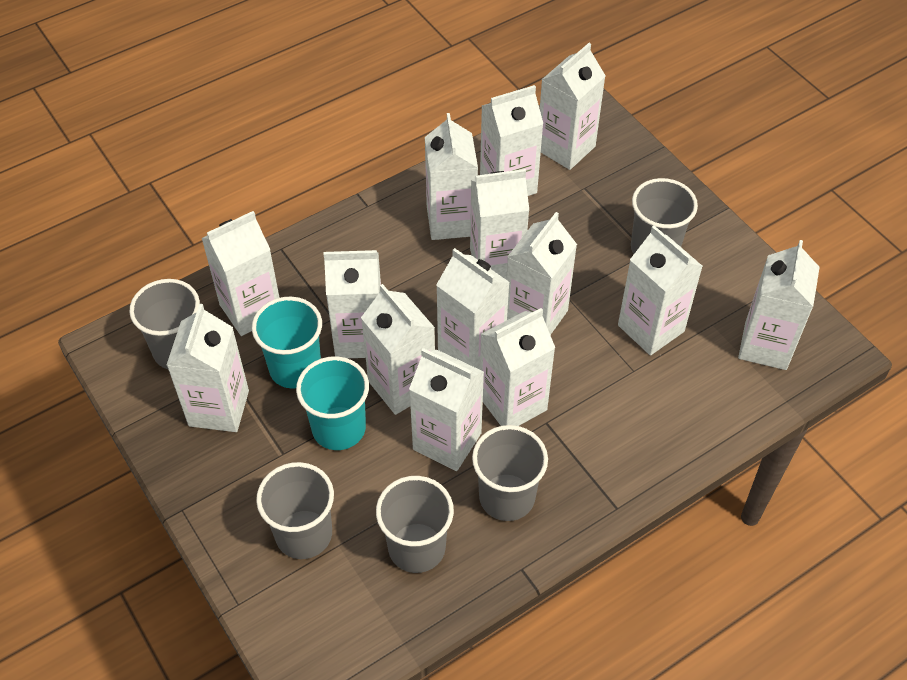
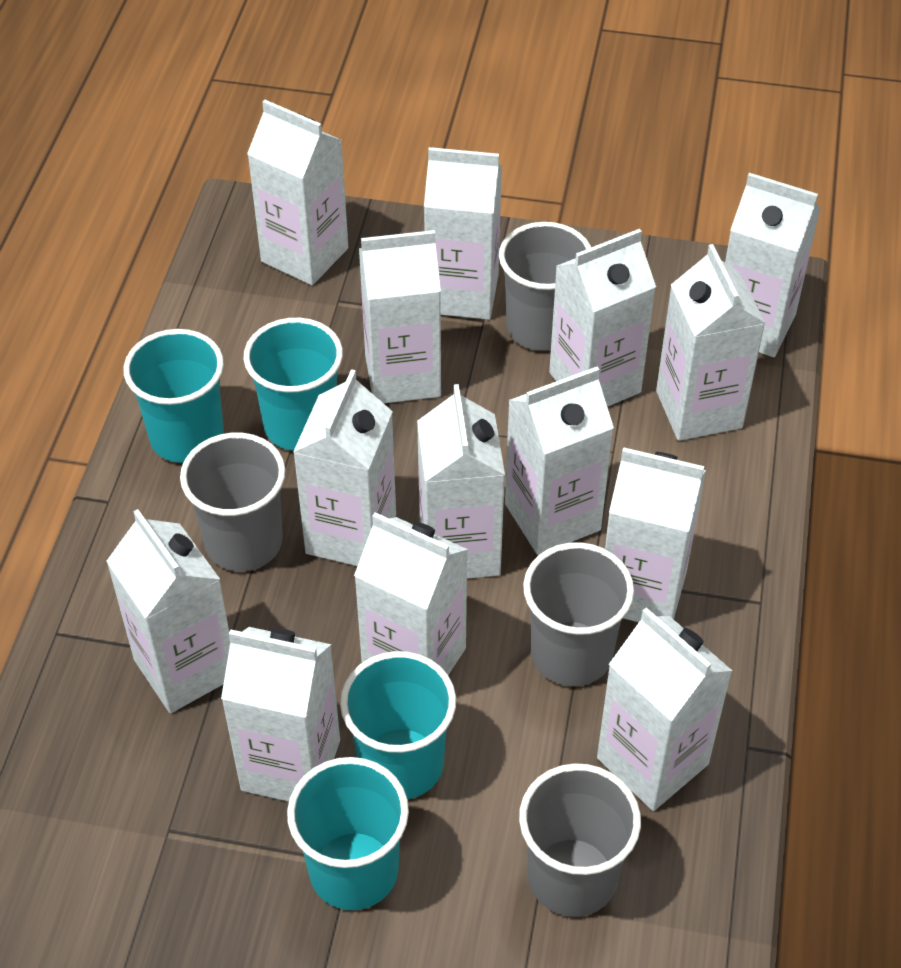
grey cup: [129,279,200,369] [256,462,334,559] [376,476,454,573] [472,425,548,521] [631,178,698,254] = 5 -> [180,433,286,571] [499,222,591,351] [519,763,641,917] [523,542,634,686] = 4
turquoise cup: [252,297,322,389] [296,356,369,450] = 2 -> [124,329,224,463] [243,318,343,451] [287,757,409,910] [340,651,456,799] = 4

